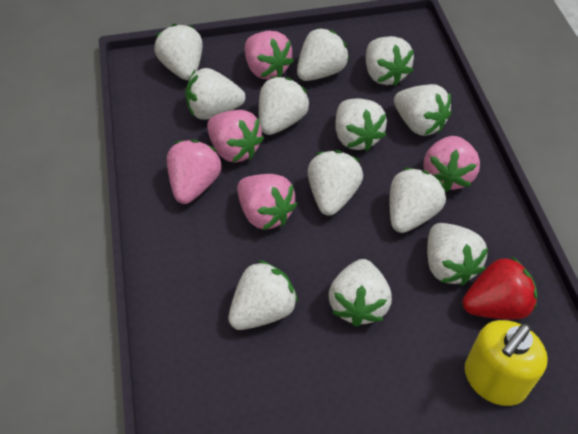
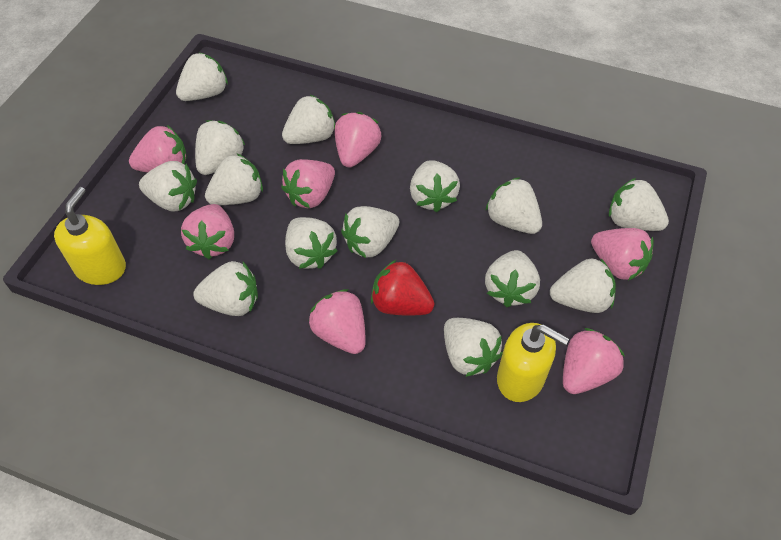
pink strawberry: [167,140,221,204] [207,110,264,163] [237,174,297,230] [245,31,294,79] [423,136,480,192] = 5 -> [129,125,187,173] [181,204,234,259] [281,159,335,208] [309,289,366,354] [335,112,381,168] [563,328,625,394] [591,228,654,281] = 7
white strawberry: [154,24,203,80] [185,68,245,120] [228,260,298,330] [259,77,310,135] [297,28,349,81] [308,150,363,216] [328,259,392,327] [335,98,387,151] [366,36,414,86] [389,168,446,233] [394,84,451,136] [427,223,488,285] = 12 -> [139,161,197,212] [176,52,228,101] [193,261,258,316] [195,120,245,175] [205,153,263,205] [282,95,335,144] [285,217,338,269] [341,206,399,258] [410,160,460,212] [444,318,503,377] [485,177,542,234] [485,250,540,307] [550,258,616,313] [609,178,669,231] = 14
yellow soap dispenser: [465,320,548,406] = 1 -> [54,187,126,285] [497,323,569,402] = 2

